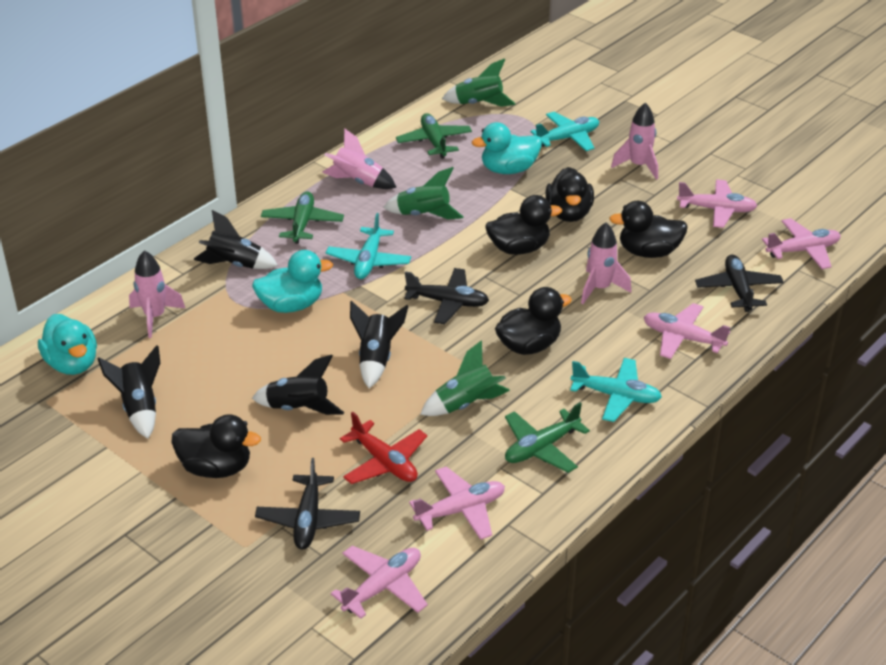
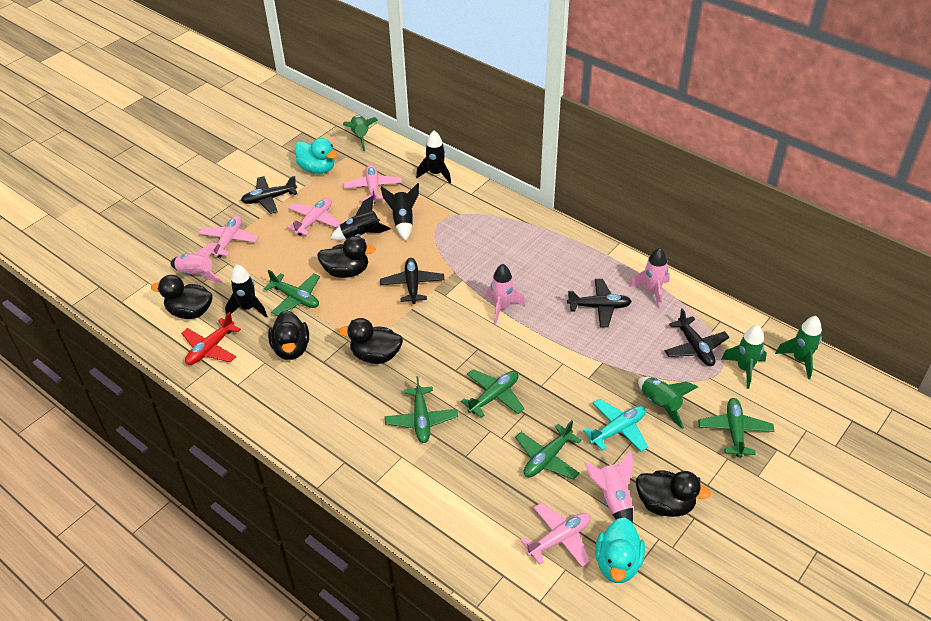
black plane: [255,458,360,549] [404,268,489,324] [695,255,784,312] = 3 -> [241,176,297,214] [380,258,444,304] [567,279,632,327] [664,308,729,366] = 4
green plane: [261,191,344,244] [396,113,472,159] [505,402,590,473] = 3 -> [264,270,320,316] [385,376,458,443] [461,369,524,418] [515,420,581,480] [698,398,774,458] = 5
green rocket: [383,167,463,219] [420,340,510,416] [442,58,516,107] = 3 -> [343,115,378,151] [638,377,698,429] [721,325,767,389] [775,316,822,379] = 4
pink plane: [331,546,428,619] [409,467,505,540] [644,303,730,359] [677,179,757,228] [762,218,841,269] = 5 -> [199,215,259,258] [287,198,341,236] [343,165,402,204] [520,503,591,567] = 4
turquoise duck: [38,314,97,375] [252,250,333,313] [472,122,542,174] = 3 -> [295,138,337,174] [595,517,645,583] = 2
turquoise plane: [326,213,411,279] [531,112,599,151] [570,358,662,422] = 3 -> [583,399,648,452] = 1

